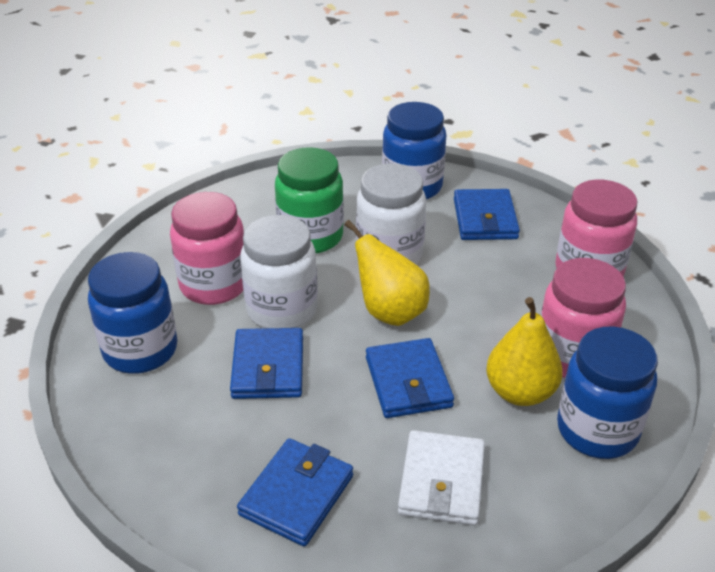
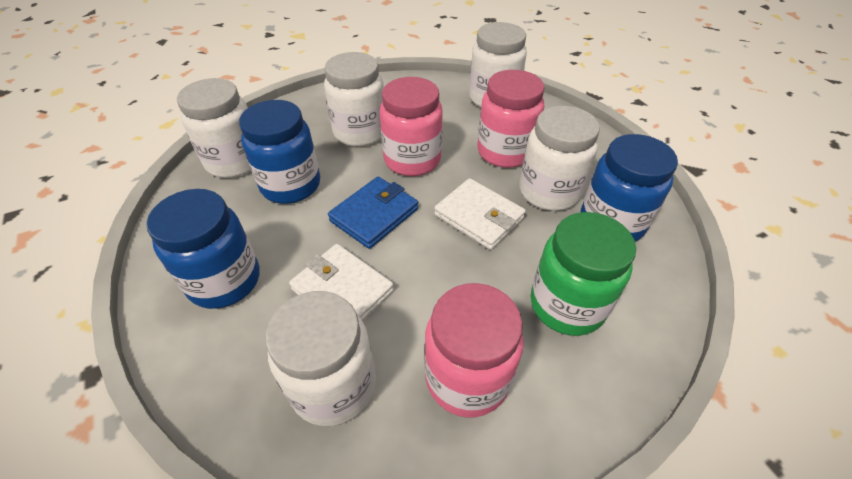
blue wallet: [230,328,303,399] [237,438,353,547] [366,338,454,418] [454,189,520,240] = 4 -> [328,177,418,249] = 1
white jar: [240,215,318,328] [356,163,426,264] = 2 -> [177,78,251,178] [265,291,376,426] [324,52,384,147] [469,22,527,107] [519,106,600,211] = 5
white wallet: [398,430,485,526] = 1 -> [289,244,394,321] [434,178,526,250] = 2
yellow pear: [345,220,430,326] [486,297,563,406] = 2 -> none = 0

